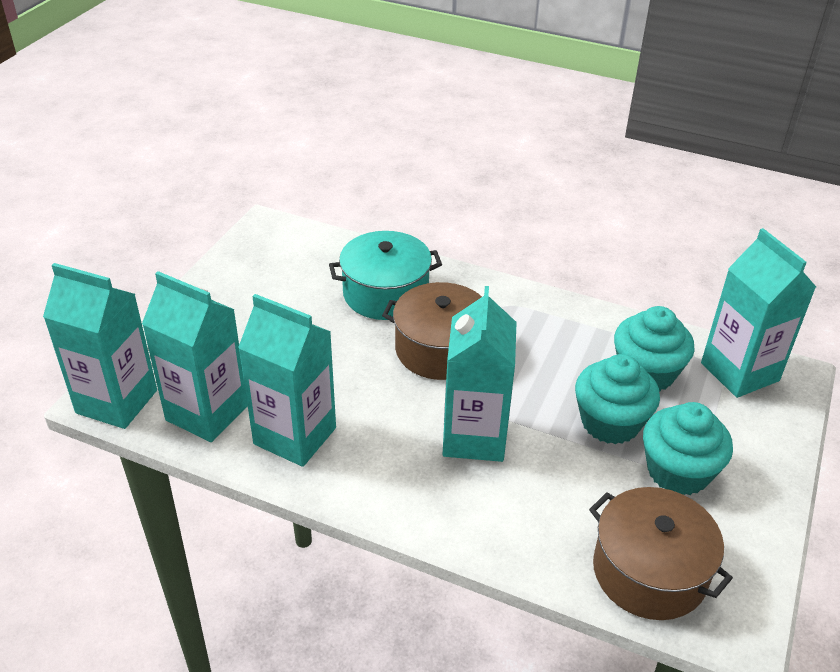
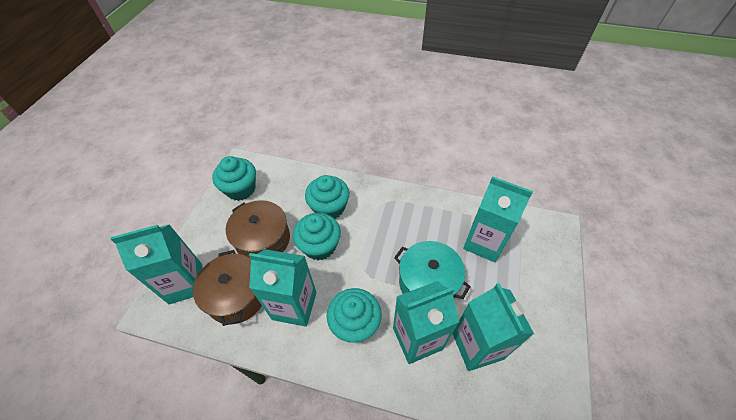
turquoise cupcake: [575,354,660,444] [614,306,695,392] [643,402,733,495] = 3 -> [212,156,256,201] [293,213,341,260] [305,175,349,219] [327,288,382,343] = 4

